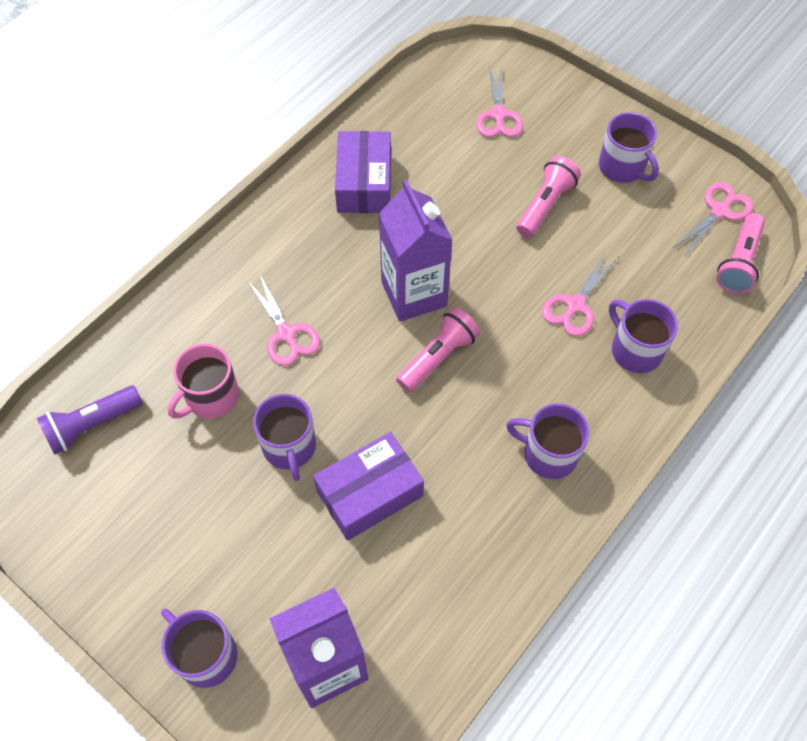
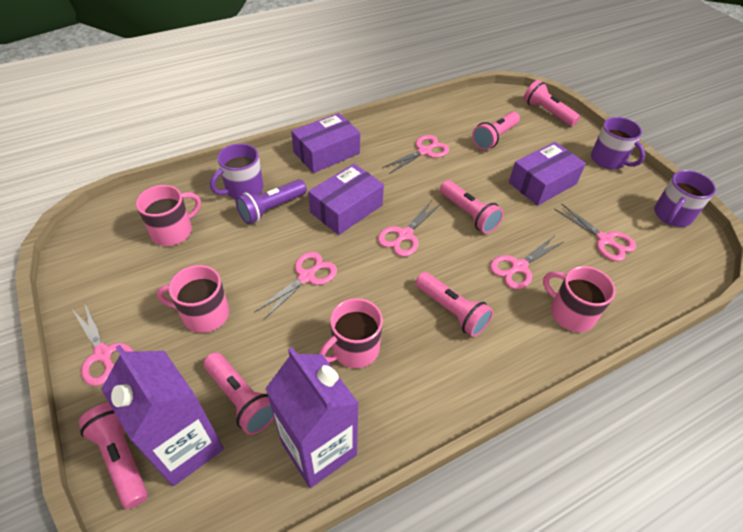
pink flashlight: [396,307,481,393] [516,156,581,238] [717,213,765,294] = 3 -> [79,402,148,509] [203,352,274,435] [415,272,493,337] [440,180,504,234] [472,111,520,150] [524,80,580,126] = 6
pink mug: [167,344,239,419] = 1 -> [136,185,201,246] [157,265,229,333] [319,298,383,368] [543,266,616,332] = 4
pink scissors: [247,275,320,366] [476,64,523,137] [542,250,619,336] [673,182,753,255] = 4 -> [72,301,133,386] [254,252,337,320] [377,200,441,257] [382,135,449,174] [490,236,563,289] [554,203,636,261] = 6
purple box: [313,432,424,541] [335,131,391,213] = 2 -> [291,113,360,173] [308,164,384,235] [509,142,586,206] = 3
purple mug: [161,609,237,688] [253,394,316,481] [506,403,590,479] [599,112,659,183] [609,299,678,373] = 5 -> [210,143,263,199] [591,117,645,169] [654,170,716,227] = 3

